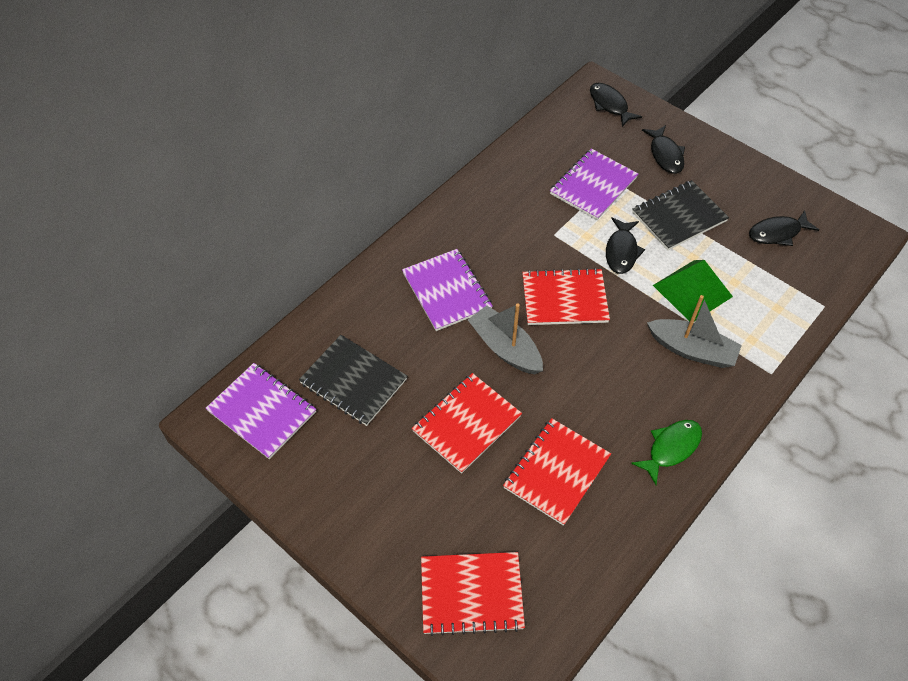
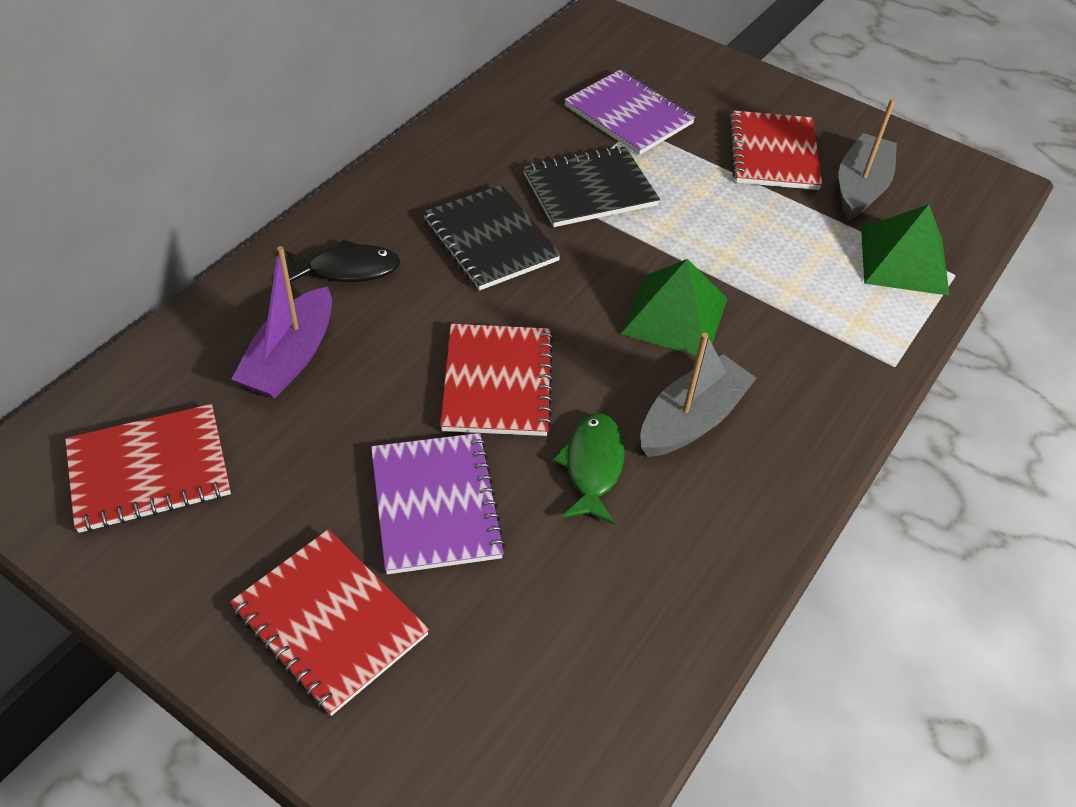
black fish: [590,83,642,127] [606,217,645,274] [642,125,685,174] [749,210,819,246] = 4 -> [286,240,401,282] = 1
green pyramid: [653,260,733,322] = 1 -> [621,259,727,356] [861,204,950,296] = 2
purple boat: none = 0 -> [231,246,332,399] = 1
purple notebook: [206,363,316,459] [402,249,493,331] [550,149,638,220] = 3 -> [371,433,506,574] [564,70,695,155] = 2

